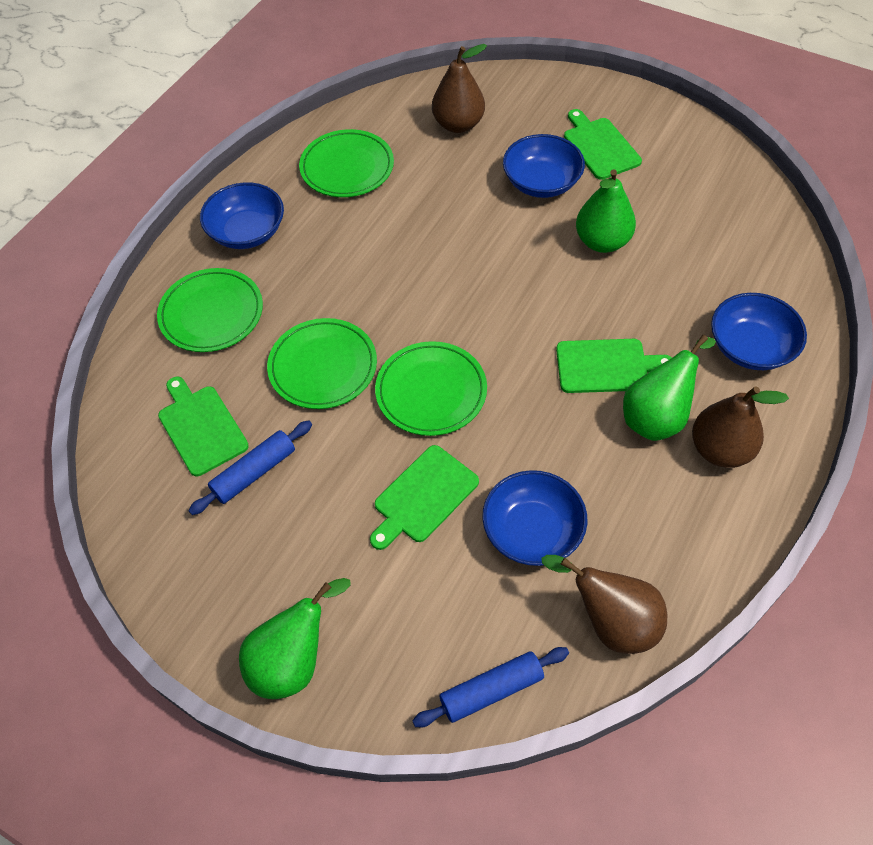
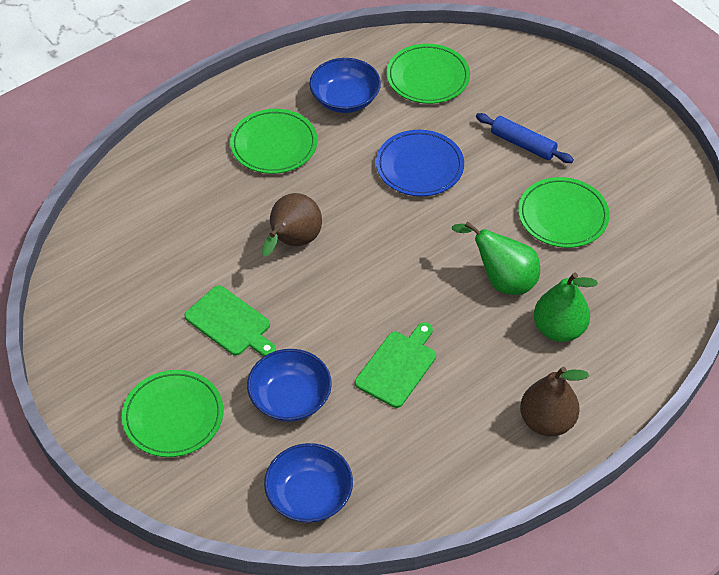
blue bowl: [200,182,284,249] [482,470,587,566] [503,134,585,198] [711,293,807,370] = 4 -> [247,349,332,422] [264,443,353,523] [309,58,381,113] = 3
blue plate: none = 0 -> [376,130,464,196] = 1
blue rolling pin: [188,421,312,515] [412,647,569,727] = 2 -> [476,113,574,163] = 1
brown pear: [432,44,487,133] [541,555,667,654] [692,386,789,468] = 3 -> [262,193,322,257] [520,367,589,436] = 2
green cutting board: [158,377,249,476] [370,445,479,550] [556,339,672,393] [564,109,642,180] = 4 -> [185,285,276,356] [355,322,436,408] = 2
green pear: [239,578,351,699] [576,169,636,253] [623,335,716,441] = 3 -> [452,221,540,295] [534,273,598,342] = 2

